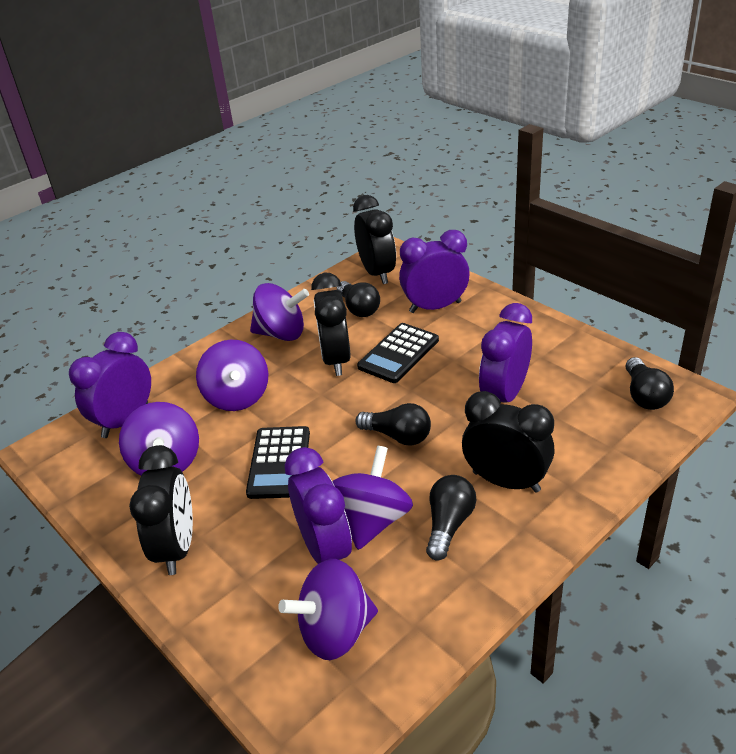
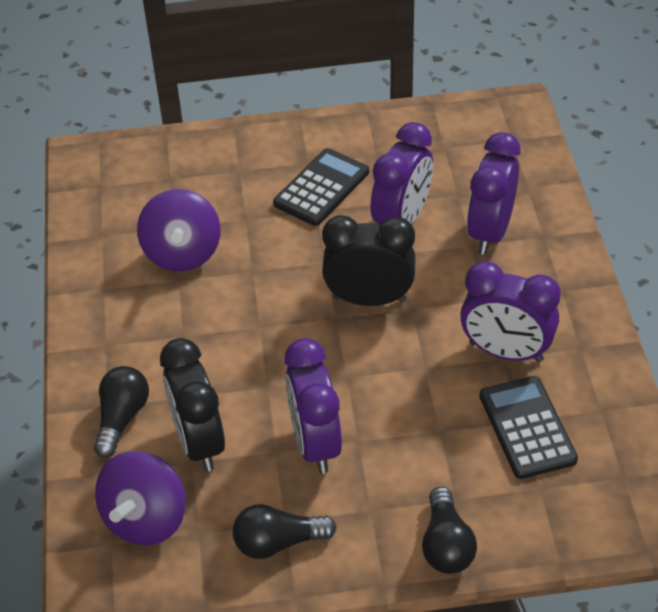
black clock: [129,445,193,575] [311,273,351,376] [353,195,396,284] [462,391,555,493] = 4 -> [160,338,225,472] [322,215,415,306] = 2
black light bulb: [337,281,380,317] [355,403,431,446] [426,475,476,561] [626,357,674,410] = 4 -> [94,366,149,458] [233,504,337,559] [422,486,477,574] = 3
purple spinning top: [119,402,199,475] [196,339,269,411] [250,283,309,341] [278,559,378,660] [332,446,413,550] = 5 -> [95,451,186,545] [137,189,220,271] = 2

